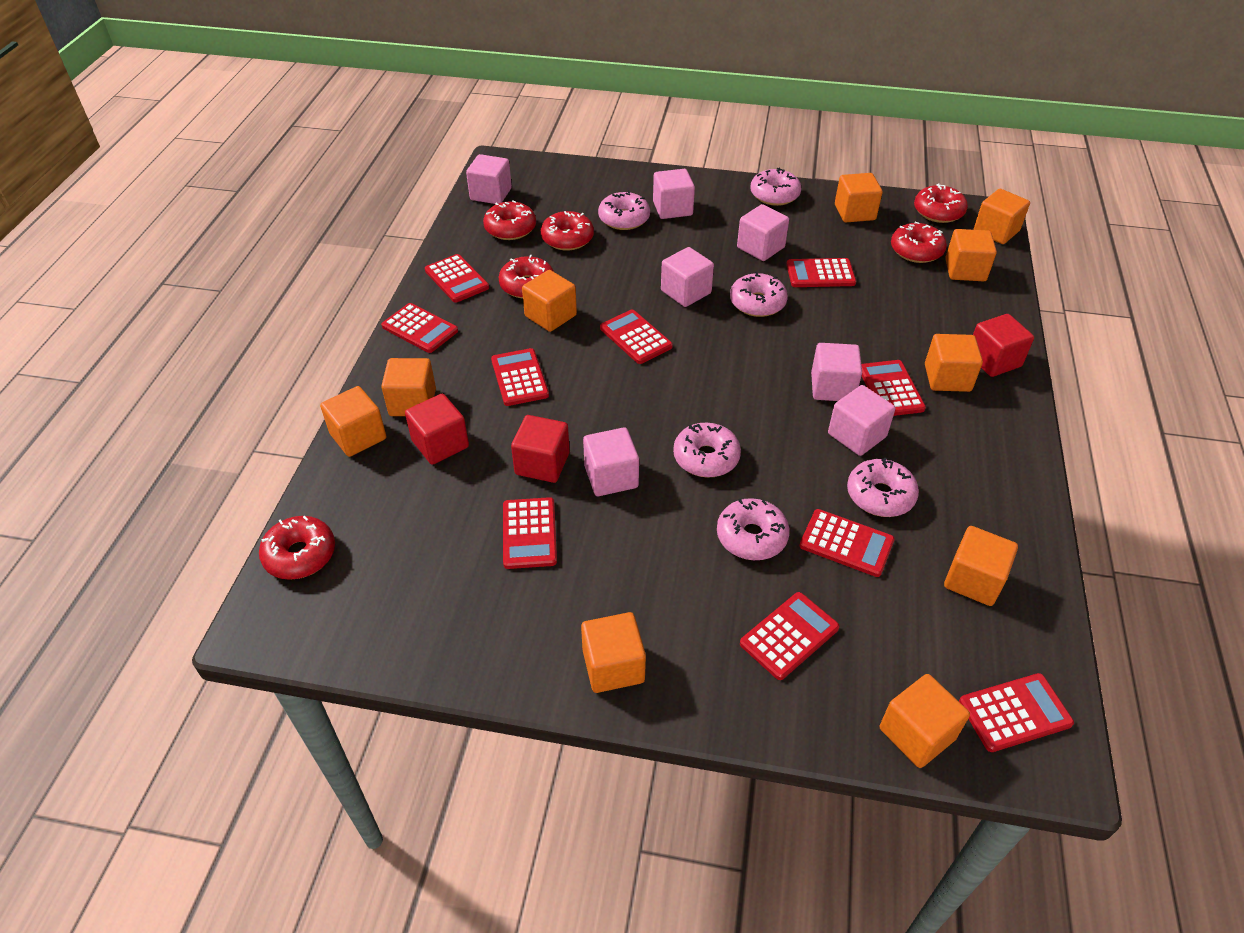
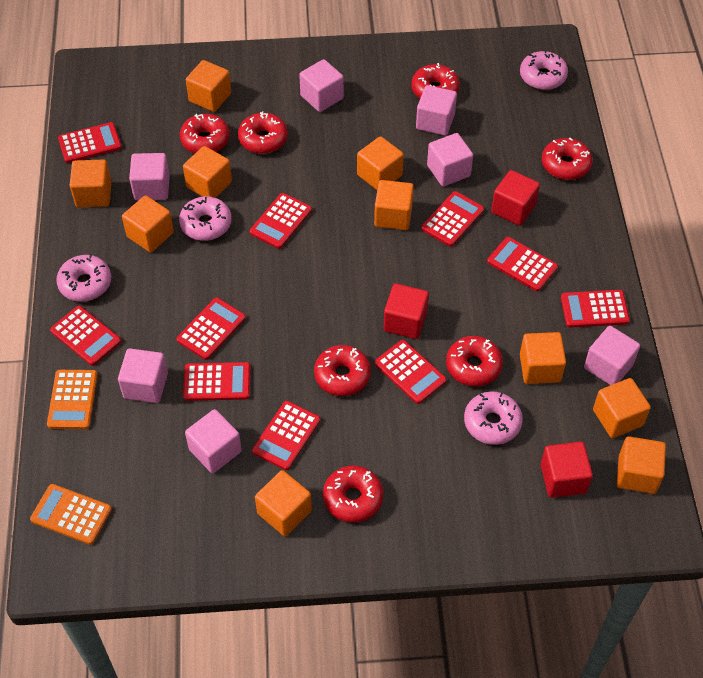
orange calculator: none = 0 -> [30,484,112,545] [47,370,98,429] = 2
pink donut: [598,191,650,230] [673,423,741,478] [717,498,790,560] [730,271,788,317] [750,168,801,206] [847,457,919,517] = 6 -> [56,254,111,302] [179,196,232,241] [464,391,523,445] [520,50,568,90] = 4
red donut: [259,516,335,580] [483,200,536,240] [498,255,554,299] [541,211,594,250] [891,222,947,263] [914,184,968,223] = 6 -> [180,114,230,153] [238,111,288,154] [314,345,371,396] [323,466,383,522] [411,63,460,98] [446,336,503,387] [542,138,593,180] = 7

